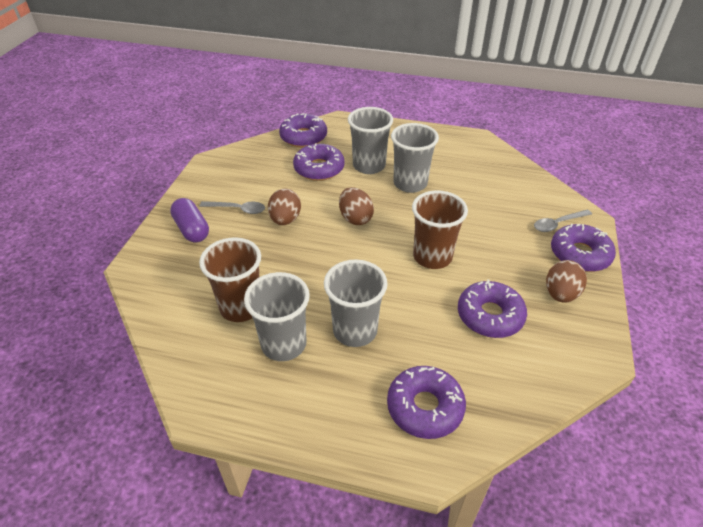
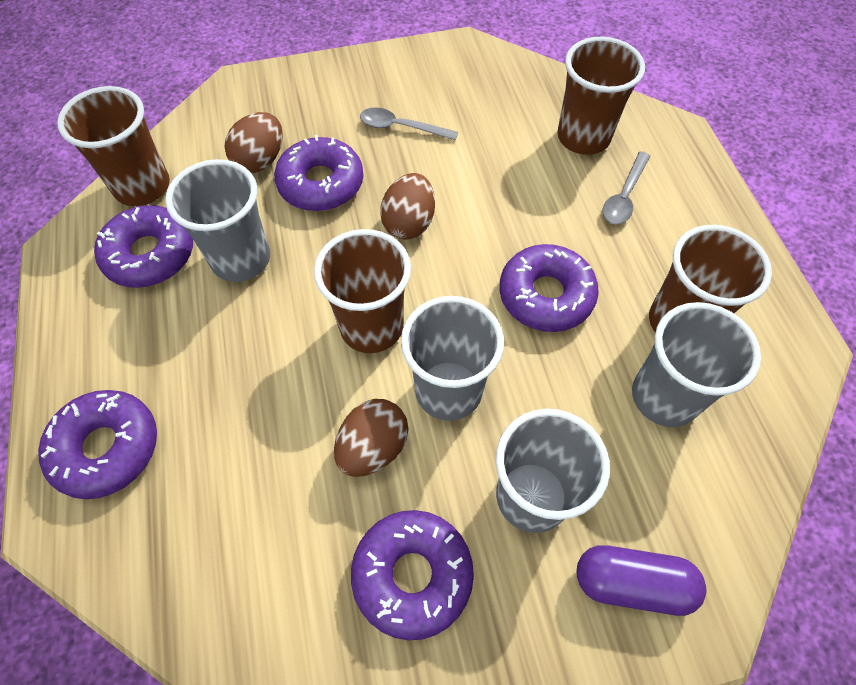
brown cup: [199,237,261,322] [412,190,468,269] = 2 -> [57,86,170,206] [314,229,411,353] [557,37,645,155] [649,225,772,332] = 4

